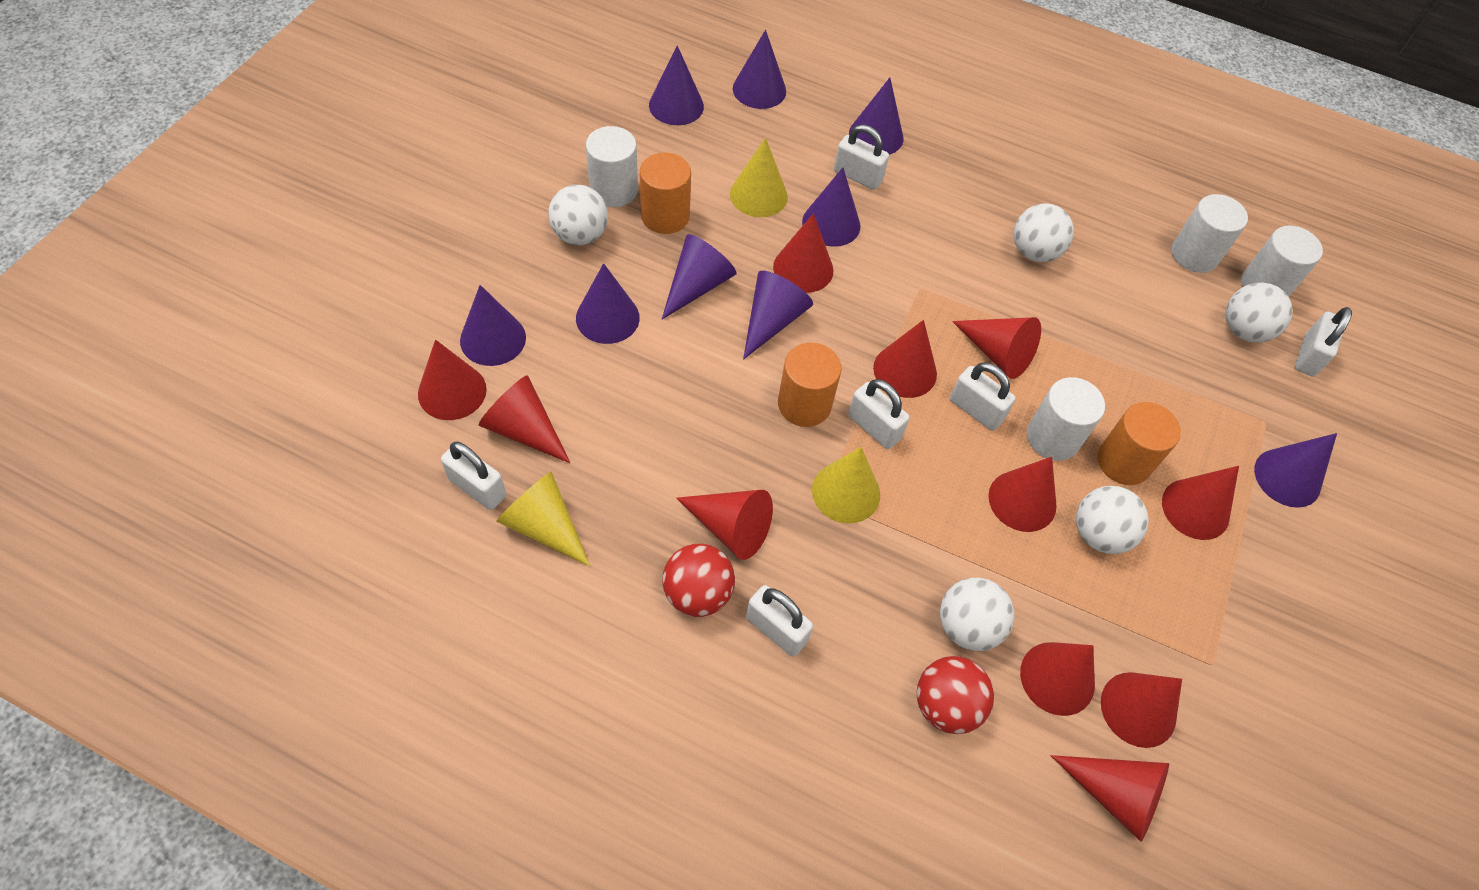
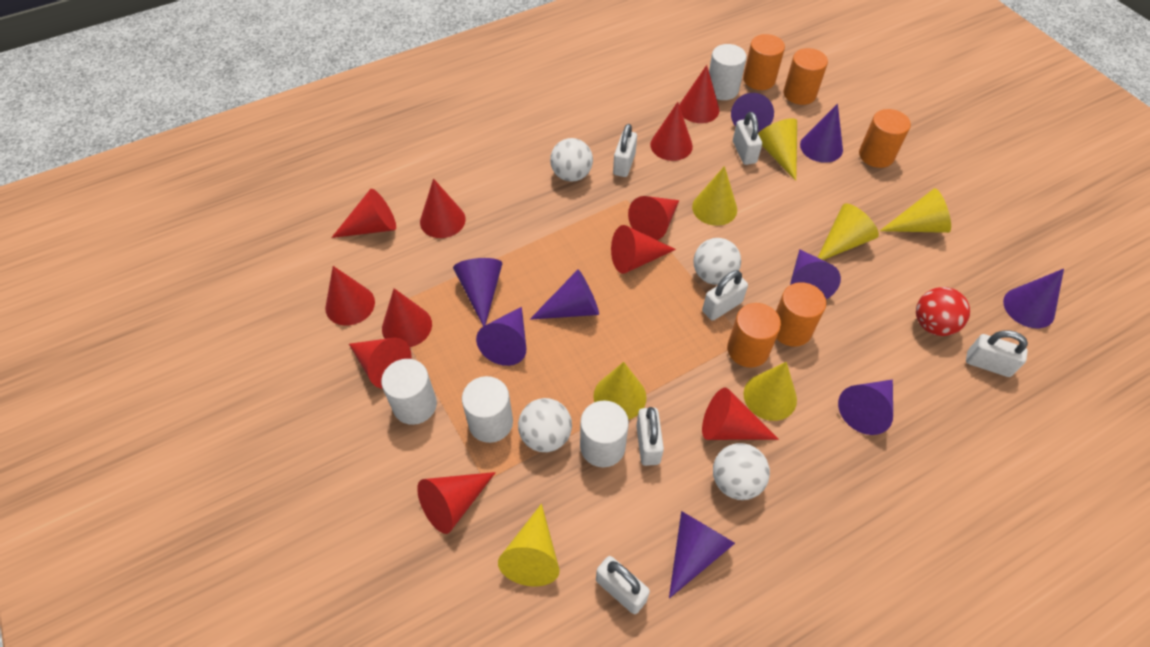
orange cylinder: [640,153,691,234] [778,343,842,427] [1097,402,1181,485] = 3 -> [727,303,781,368] [743,34,785,90] [776,282,826,347] [783,48,828,105] [859,109,911,168] = 5
red ball: [662,544,735,617] [917,656,994,734] = 2 -> [916,287,970,336] = 1
white ball: [548,185,608,245] [940,578,1014,651] [1014,203,1074,262] [1076,486,1149,554] [1226,282,1293,343] = 5 -> [518,398,572,452] [550,138,593,182] [693,238,741,285] [713,443,770,500] = 4
yellow cone: [496,471,590,567] [730,137,788,217] [812,447,880,523] = 3 -> [498,504,559,586] [593,362,647,420] [692,166,737,226] [743,362,797,421] [758,118,797,181] [818,204,879,260] [880,188,951,233] = 7

